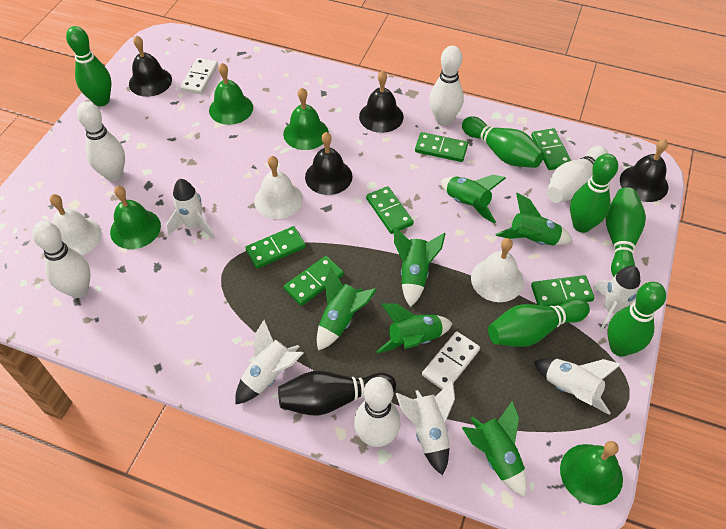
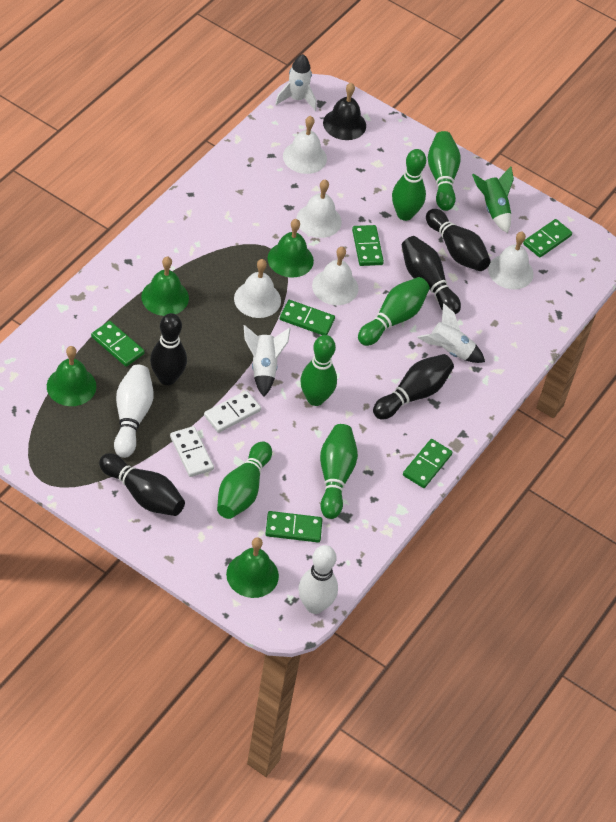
black bell: [129,35,172,97] [305,132,352,195] [359,71,404,133] [620,139,668,202] = 4 -> [323,83,366,140] = 1
black bowling pin: [278,371,396,416] = 1 -> [99,453,185,516] [150,313,187,385] [373,354,454,419] [402,236,461,314] [426,209,490,271] = 5
green rocket: [317,266,377,351] [376,303,453,353] [394,227,446,307] [441,175,506,224] [462,400,527,497] [496,193,573,245] = 6 -> [472,166,514,233] = 1
white bell: [50,194,101,255] [254,156,303,219] [471,238,524,302] = 3 -> [234,259,281,318] [283,116,327,174] [296,180,342,238] [312,247,359,305] [488,232,534,289] = 5
white bowling pin: [32,221,90,298] [77,101,125,181] [354,377,401,447] [429,46,464,126] [546,146,608,203] = 5 -> [114,365,153,458] [298,545,338,614] = 2
white rocket: [166,179,215,239] [235,320,304,405] [396,380,455,475] [534,358,622,415] [592,266,640,332] = 5 -> [244,325,291,397] [275,54,317,111] [417,303,485,363] = 3

